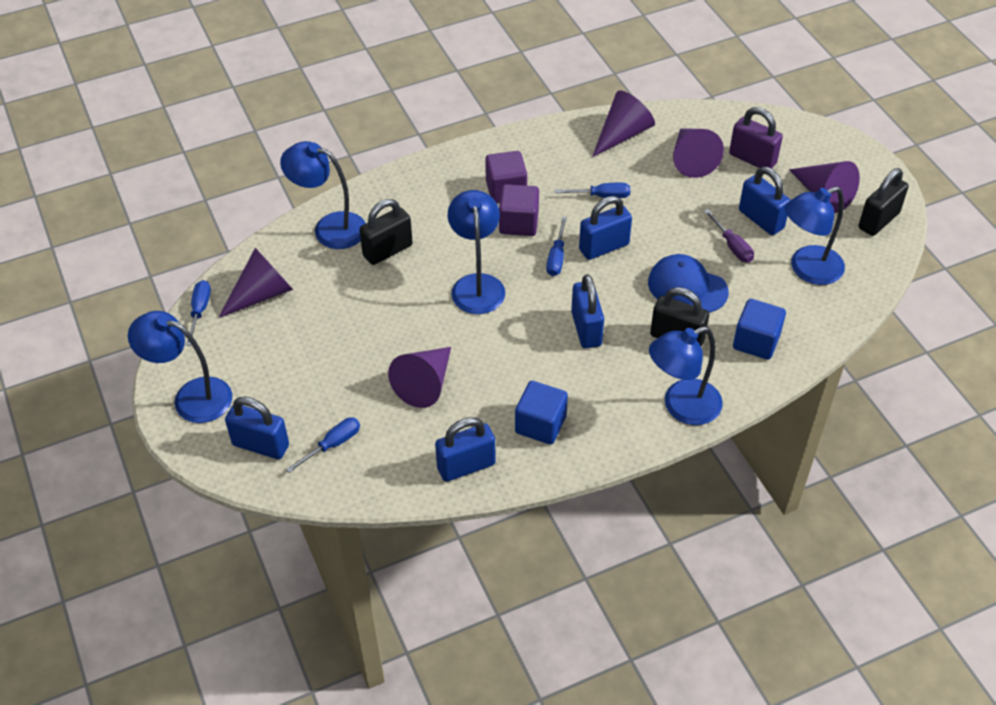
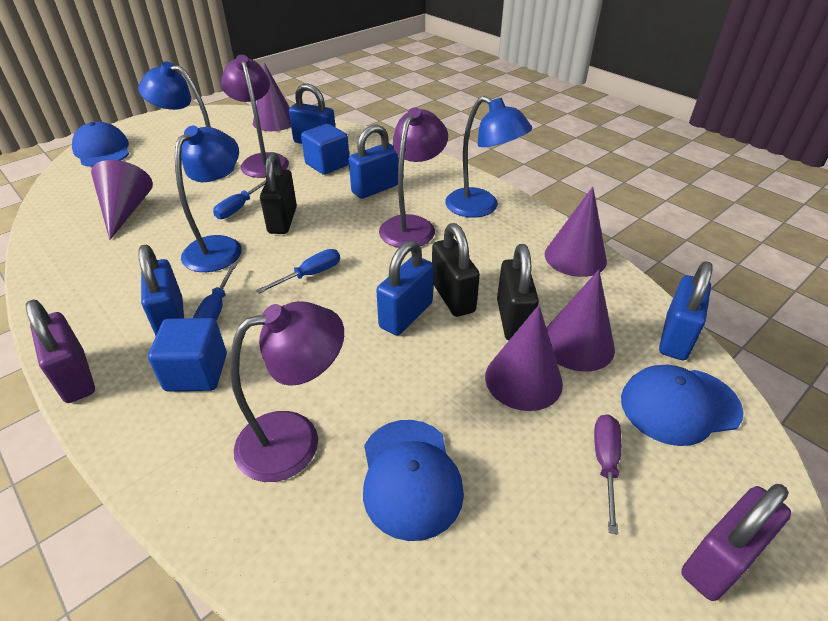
blue cap: [648,254,729,313] = 1 -> [72,122,129,167] [363,420,464,541] [621,365,743,446] = 3
blue lamp: [128,311,232,423] [280,141,366,249] [448,190,505,314] [649,326,723,425] [784,186,845,285] = 5 -> [138,61,235,179] [175,126,242,272] [445,96,532,218] = 3
blue screwdriver: [186,280,211,346] [286,417,360,473] [546,216,567,276] [555,183,630,198] = 4 -> [193,264,237,321] [213,180,266,219] [256,249,340,294] = 3
purple cube: [485,151,527,203] [499,184,539,236] = 2 -> none = 0
purple lamp: none = 0 -> [221,55,289,178] [230,301,344,482] [379,107,448,248] = 3
purple padlock: [729,107,783,169] = 1 -> [26,299,95,403] [681,484,791,601] = 2

